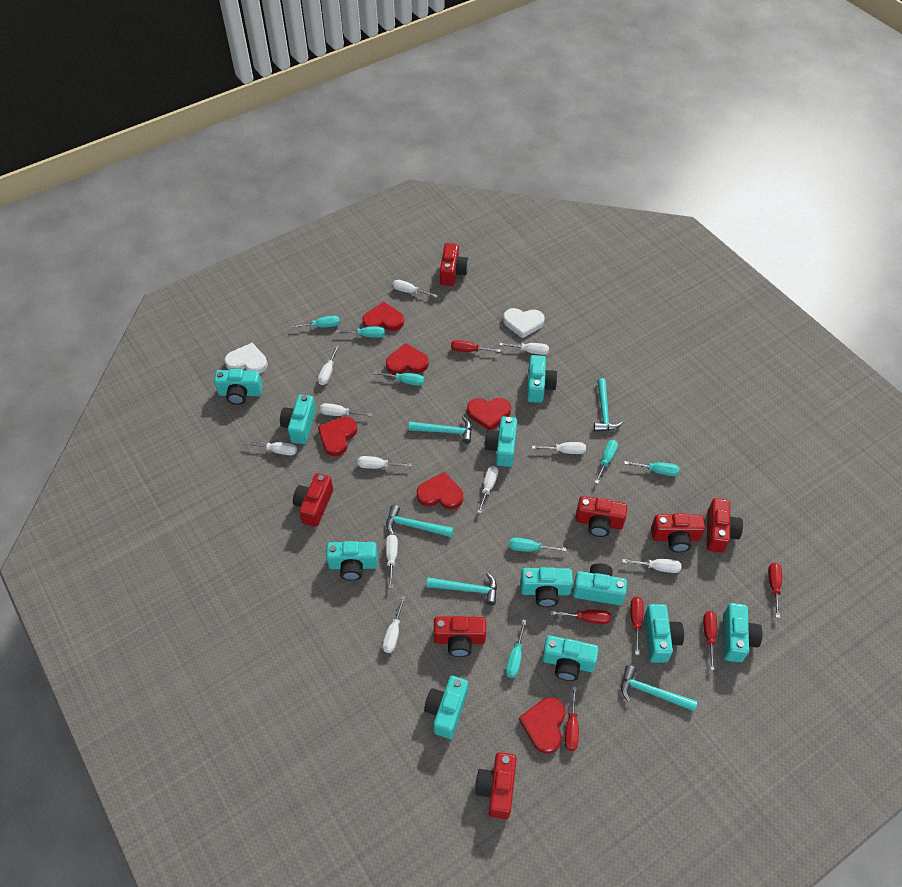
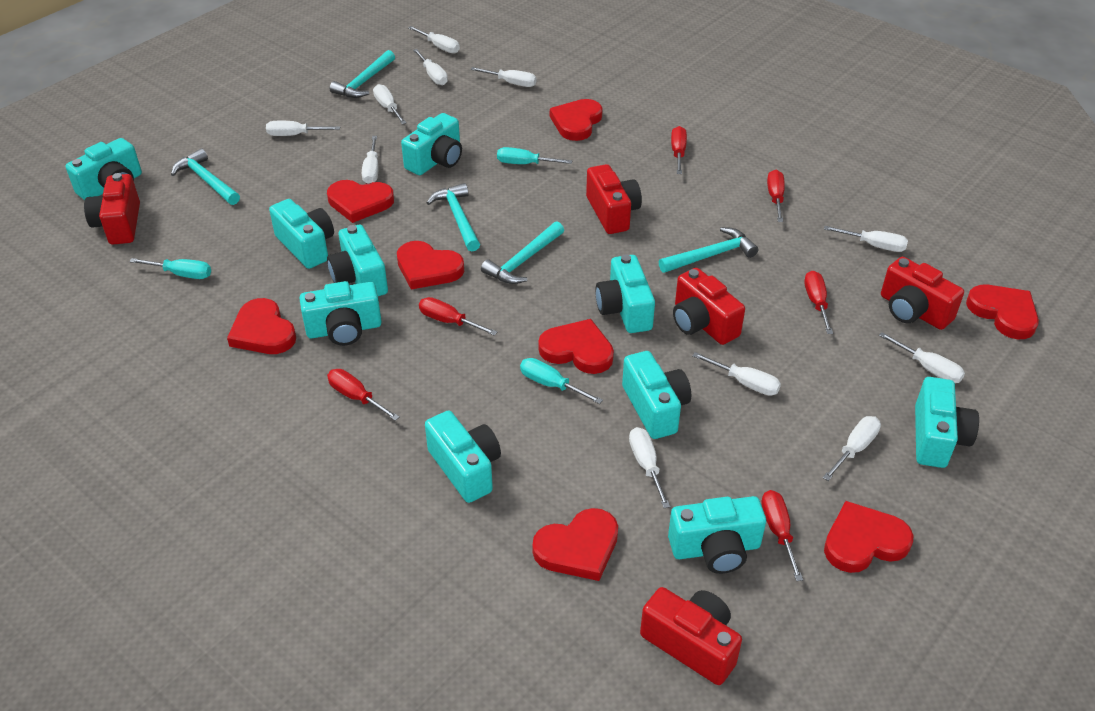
red camera: [293,473,333,527] [434,616,486,657] [440,243,468,286] [475,752,516,819] [576,496,627,537] [651,514,705,552] [707,498,743,553] = 7 -> [84,173,140,245] [586,164,642,234] [640,587,742,685] [673,268,745,345] [881,257,964,330] = 5
red heart: [318,417,357,456] [362,302,404,331] [386,343,429,375] [417,472,463,509] [467,398,511,430] [519,697,566,754] = 6 -> [227,298,296,354] [327,180,394,223] [397,241,464,290] [533,508,618,581] [538,319,614,374] [550,99,603,141] [824,501,913,573] [966,285,1039,339] = 8
turquoise camera: [214,369,263,405] [280,395,316,444] [326,541,378,581] [424,676,468,739] [485,416,517,467] [520,567,573,607] [527,355,557,403] [542,635,599,681] [573,563,627,605] [644,604,684,663] [723,603,762,662] = 11 -> [66,138,142,200] [269,199,334,269] [299,281,382,346] [327,225,388,296] [401,113,462,175] [425,411,501,503] [595,254,655,333] [622,351,691,439] [668,496,766,574] [915,377,979,468] = 10
turquoise screwdriver: [291,316,340,328] [336,327,385,337] [374,371,424,386] [506,620,527,678] [509,538,567,552] [595,440,618,484] [624,461,679,476] = 7 -> [129,258,211,279] [497,147,572,164] [520,358,603,404] = 3
white heart: [224,343,268,373] [503,308,545,338] = 2 -> none = 0

